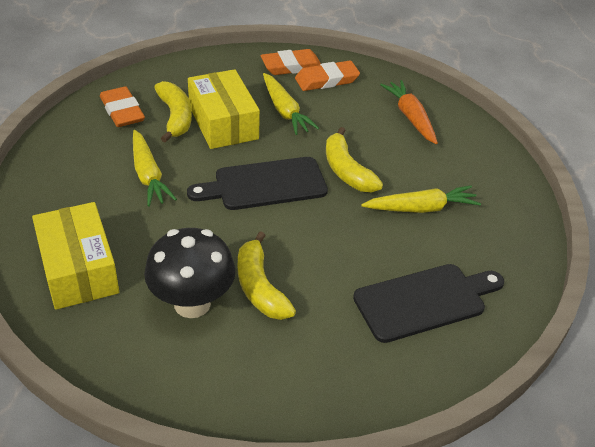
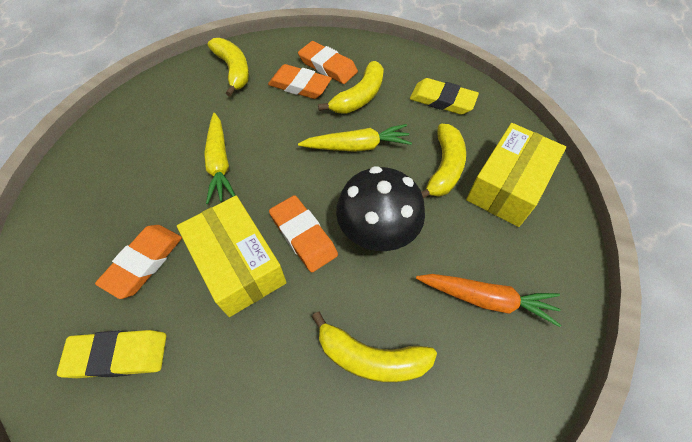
black cutting board: [187,157,328,210] [353,264,504,343] = 2 -> none = 0
orange eraser: [100,86,145,127] [261,49,321,75] [295,61,360,91] = 3 -> [95,225,182,299] [268,64,332,99] [269,195,338,272] [298,41,358,84] = 4
yellow banana: [154,81,192,143] [238,231,296,320] [326,127,383,192] = 3 -> [207,38,249,97] [312,312,437,382] [318,61,384,114] [421,124,466,198] = 4
yellow carrot: [133,130,177,207] [263,73,319,135] [361,185,481,213] = 3 -> [204,113,236,204] [298,124,412,152] = 2
yellow eraser: none = 0 -> [57,330,166,378] [410,78,479,115] = 2

